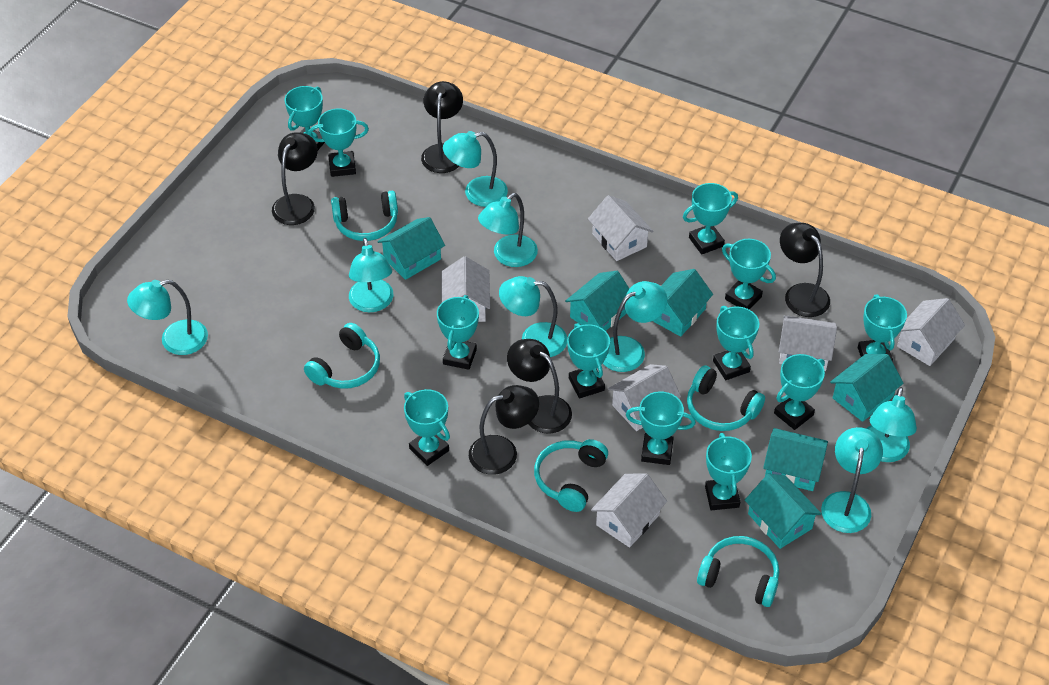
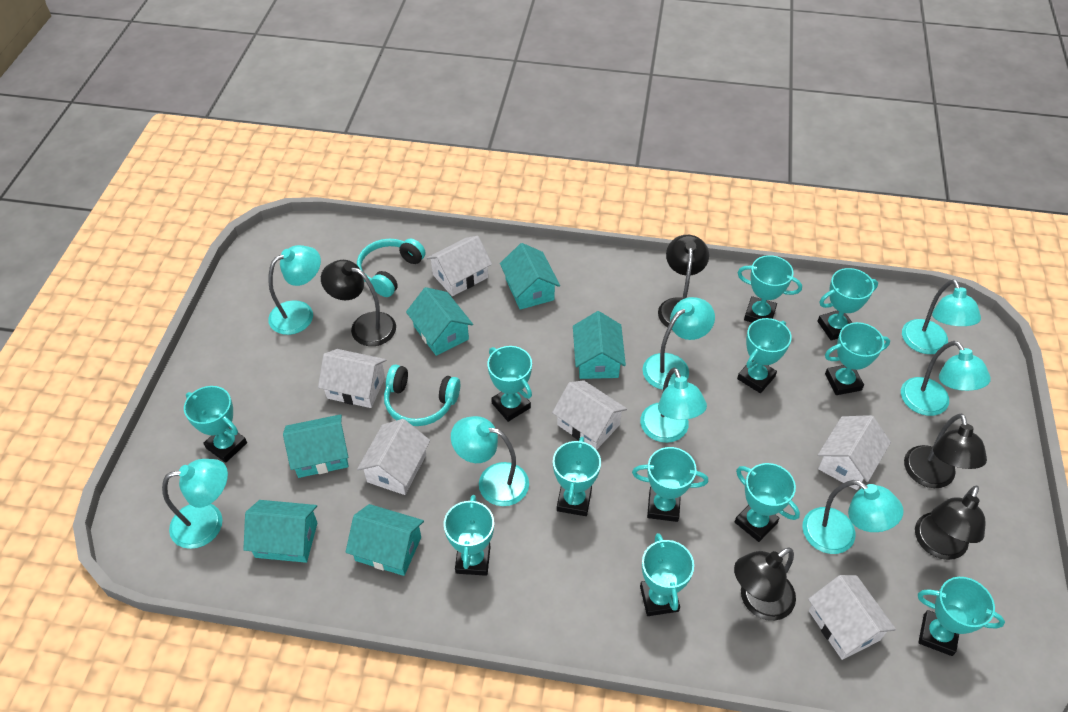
turquoise headphones: [304,323,380,389] [331,191,398,241] [534,439,608,512] [687,365,765,431] [697,536,779,607] = 5 -> [357,239,426,297] [384,365,460,426] = 2

